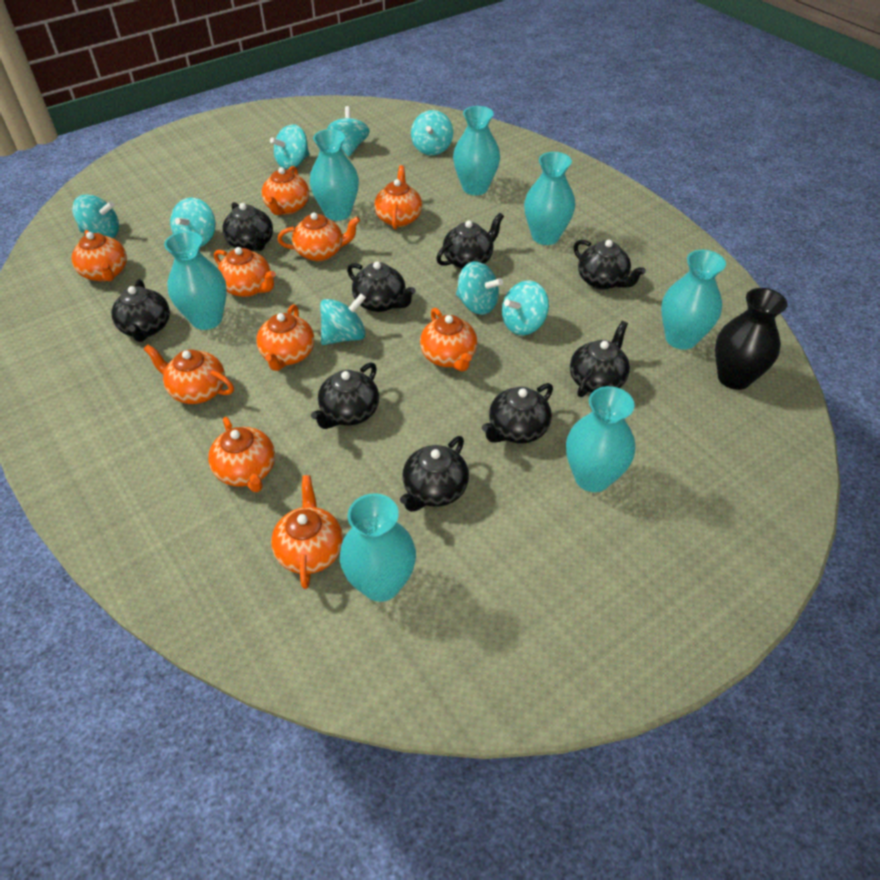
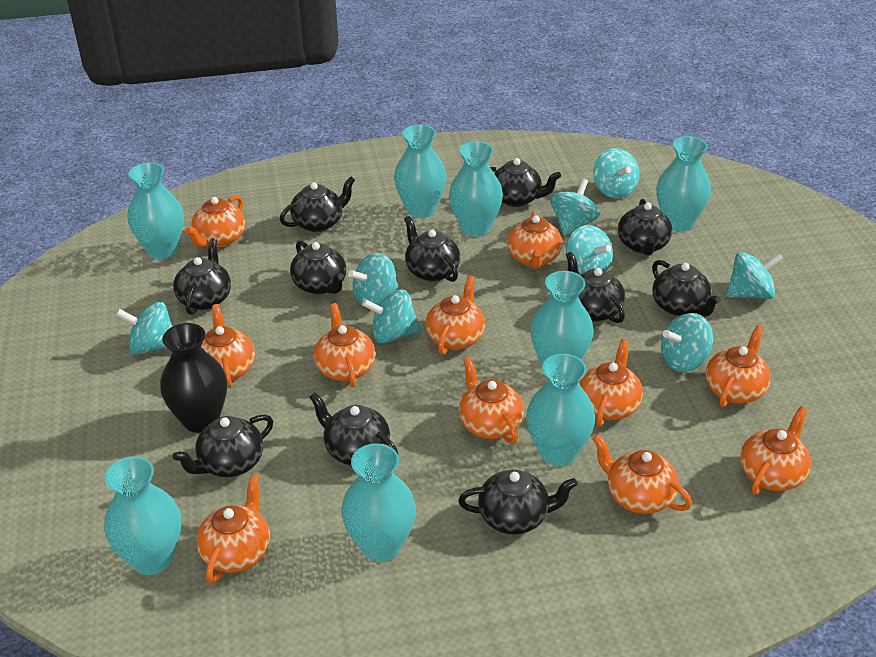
black teapot: [111,279,170,342] [222,202,273,251] [311,362,379,429] [347,262,416,312] [400,436,469,512] [436,213,504,269] [482,383,553,443] [570,321,630,397] [574,240,646,290] = 9 -> [173,238,231,315] [173,414,273,477] [280,177,355,232] [290,240,346,294] [310,392,398,465] [404,216,460,282] [458,469,578,535] [490,158,561,207] [566,252,625,323] [618,199,672,255] [652,260,721,317] = 11
orange teapot: [72,230,127,282] [144,345,234,404] [208,417,275,492] [214,247,276,297] [256,304,315,371] [262,166,309,215] [271,475,343,589] [278,212,360,261] [374,165,422,230] [420,308,477,372] = 10 -> [185,195,245,247] [196,475,270,584] [201,304,255,388] [314,303,375,387] [426,275,485,355] [459,357,524,444] [507,211,562,269] [579,339,643,427] [592,435,692,514] [706,326,771,407] [740,406,811,495] = 11
turquoise vase: [164,231,227,330] [310,129,359,221] [340,493,416,602] [453,106,500,195] [524,152,575,245] [566,386,635,492] [661,250,726,350] = 7 -> [104,456,181,575] [127,162,184,259] [341,443,416,562] [394,124,447,218] [449,141,503,237] [526,354,595,466] [530,271,593,366] [656,136,711,232] = 8

